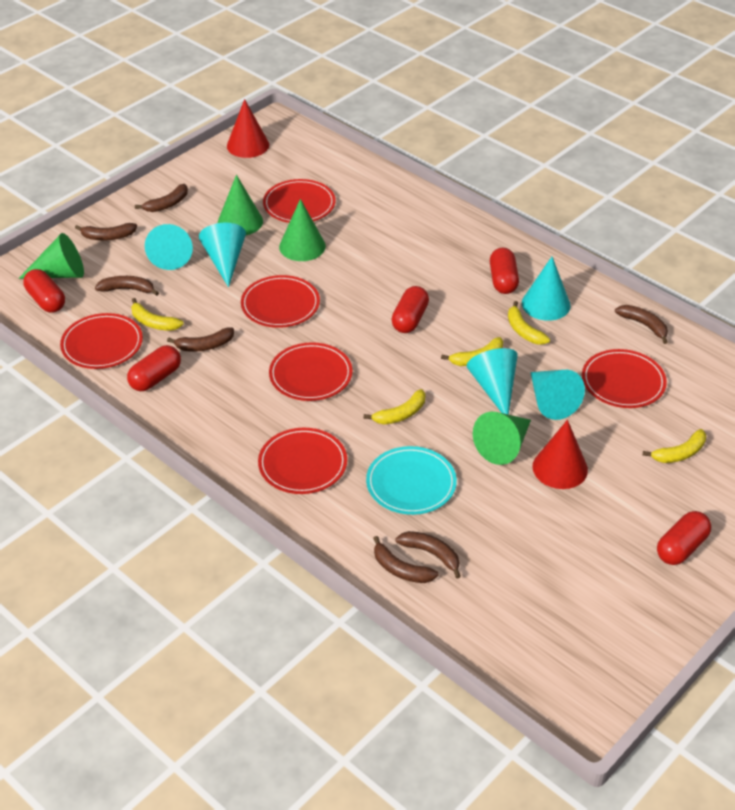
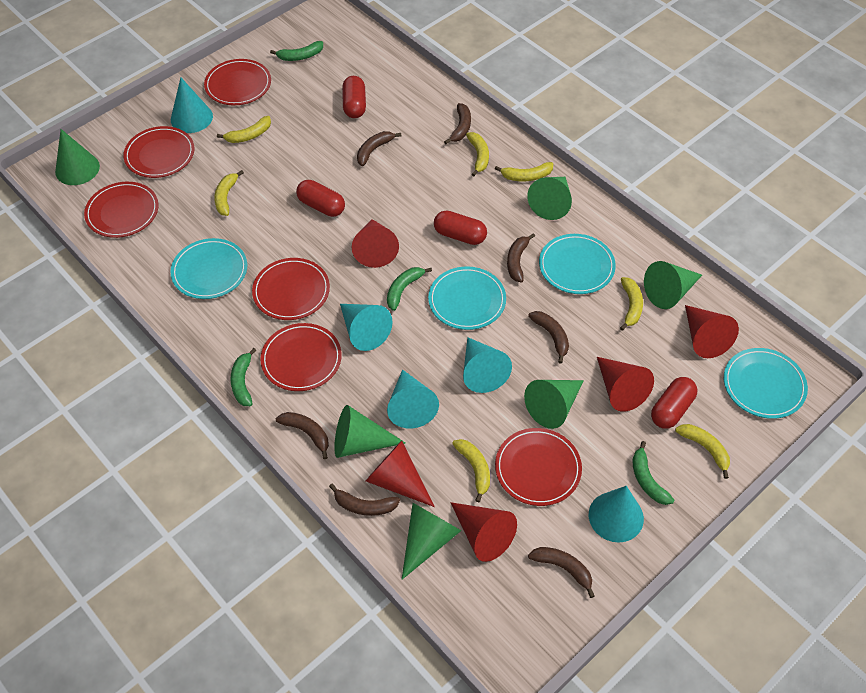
green banana: none = 0 -> [230,348,256,406] [270,41,323,61] [387,267,432,311] [633,441,674,505] = 4
green cone: [19,233,84,279] [218,174,263,235] [279,199,326,261] [473,412,531,465] = 4 -> [55,129,100,185] [334,405,405,458] [402,503,461,579] [524,380,584,429] [527,177,572,220] [644,261,702,309] = 6
red capsule: [23,269,65,313] [127,345,181,391] [392,286,429,333] [490,248,519,294] [657,511,711,565] = 5 -> [296,180,345,217] [342,76,366,118] [434,211,487,245] [651,377,697,429] = 4
red cone: [227,99,269,158] [533,420,588,489] = 2 -> [352,219,399,268] [366,441,435,507] [450,502,517,562] [597,357,654,412] [685,305,739,358] = 5
turquoise plate: [366,446,457,515] = 1 -> [171,238,247,299] [428,266,506,330] [539,234,616,294] [724,348,808,419] = 4
yellow banana: [131,298,183,331] [364,389,425,424] [441,337,503,366] [508,301,550,345] [643,429,706,463] = 5 -> [214,170,244,216] [217,116,271,143] [452,439,490,502] [466,132,489,176] [495,162,553,181] [620,277,643,331] [675,424,730,479] = 7

